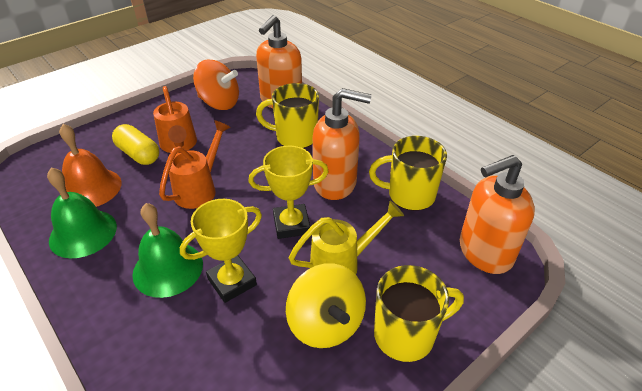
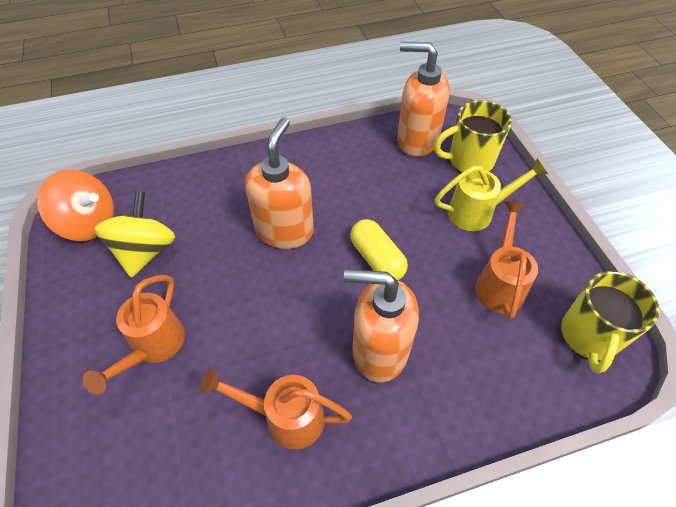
green bell: [47,167,117,258] [132,203,203,298] = 2 -> none = 0
orange bell: [59,124,122,207] = 1 -> none = 0
orange watering can: [153,86,197,153] [159,120,231,209] = 2 -> [83,275,185,395] [199,368,352,450] [475,201,538,319] = 3
yellow mug: [256,83,319,148] [369,136,447,211] [374,265,464,362] = 3 -> [434,100,512,172] [561,271,660,374] = 2
yellow trophy: [180,199,262,303] [248,146,329,239] = 2 -> none = 0

